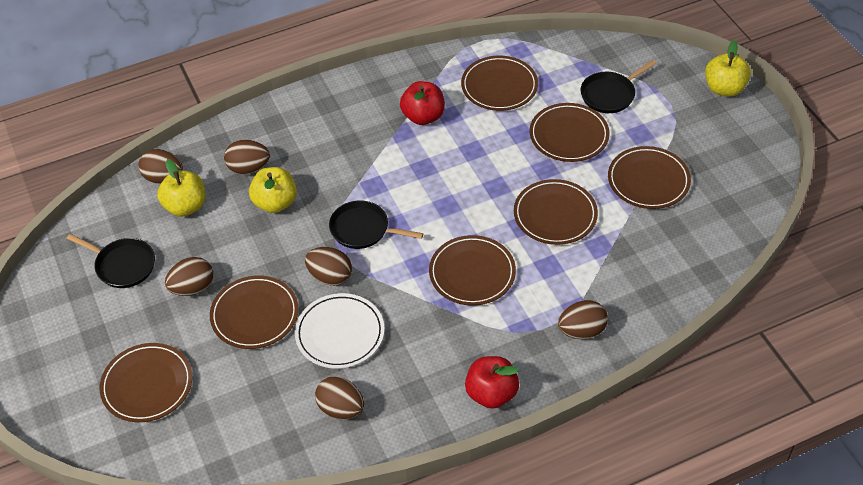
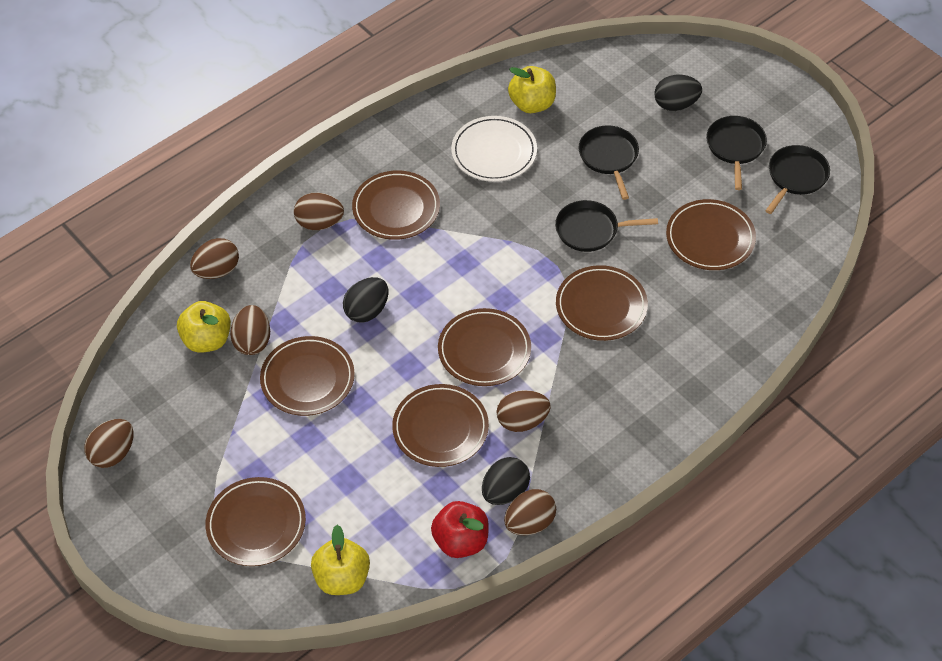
black egg: none = 0 -> [343,277,388,323] [482,457,530,505] [654,75,702,111] = 3
black pan: [67,234,155,288] [329,200,424,249] [580,60,656,113] = 3 -> [555,200,658,252] [579,125,639,200] [706,116,767,190] [765,145,830,214] = 4
red apple: [400,81,445,125] [465,356,519,409] = 2 -> [431,501,489,558] = 1

